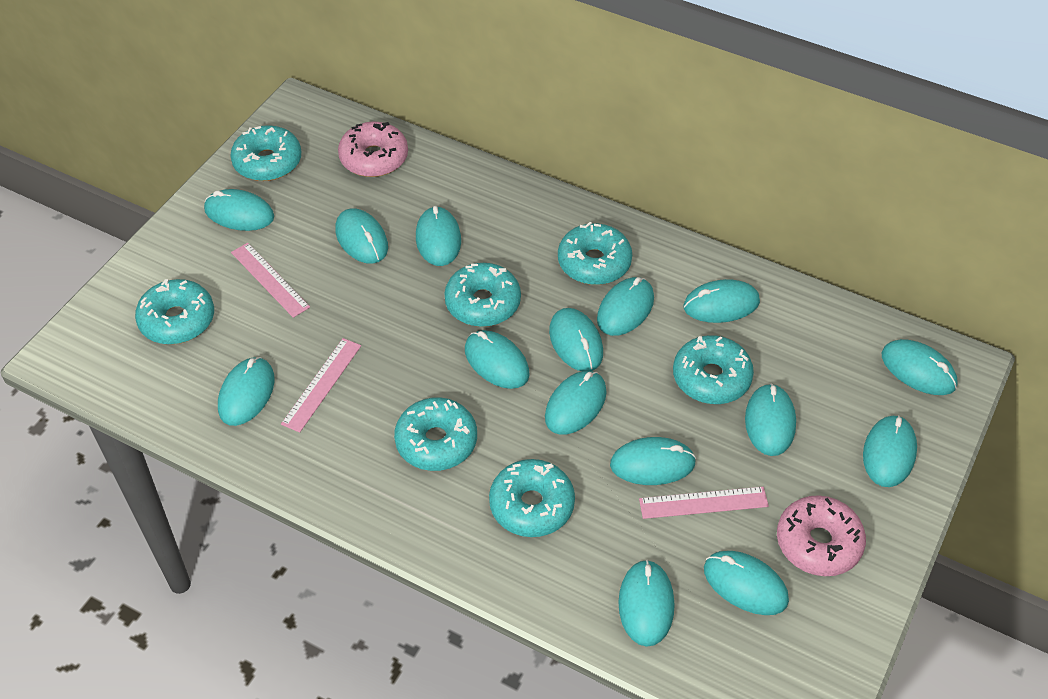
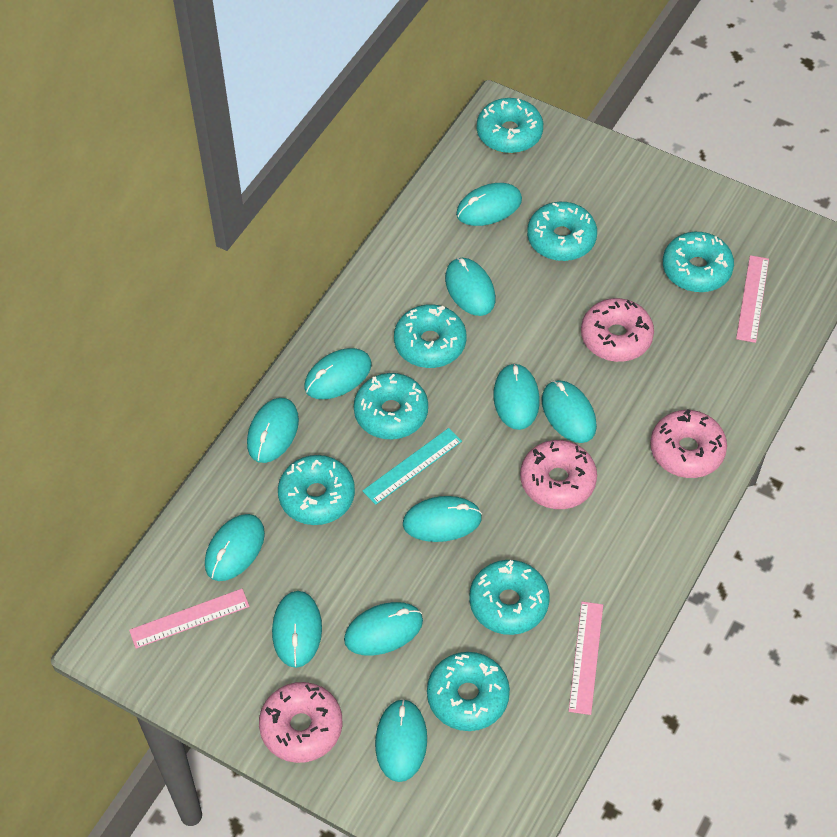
pink donut: [338,122,408,177] [777,495,866,576] = 2 -> [259,682,342,763] [520,440,597,509] [581,298,654,362] [650,409,727,478] = 4
turquoise donut: [135,279,214,344] [230,125,301,181] [394,397,477,471] [444,263,521,327] [489,459,575,537] [558,222,632,285] [673,335,754,404] = 7 -> [278,455,355,525] [354,373,428,439] [394,304,466,368] [427,652,510,731] [469,560,549,635] [477,98,543,153] [527,202,597,261] [663,232,734,292] = 8
turquoise mouse: [204,189,274,231] [218,357,275,426] [335,208,388,264] [416,206,461,266] [465,330,530,389] [545,371,607,435] [549,308,603,371] [597,277,654,336] [610,437,696,485] [618,560,675,647] [683,279,760,323] [704,551,789,615] [745,383,796,456] [863,415,917,487] [882,339,958,395] = 15 -> [205,514,265,581] [247,398,299,463] [272,591,322,668] [304,348,371,399] [344,602,423,656] [375,699,427,782] [403,496,482,542] [445,258,495,316] [456,183,522,226] [493,363,540,430] [542,380,597,443] = 11
turquoise ruler: none = 0 -> [363,428,462,505] = 1

